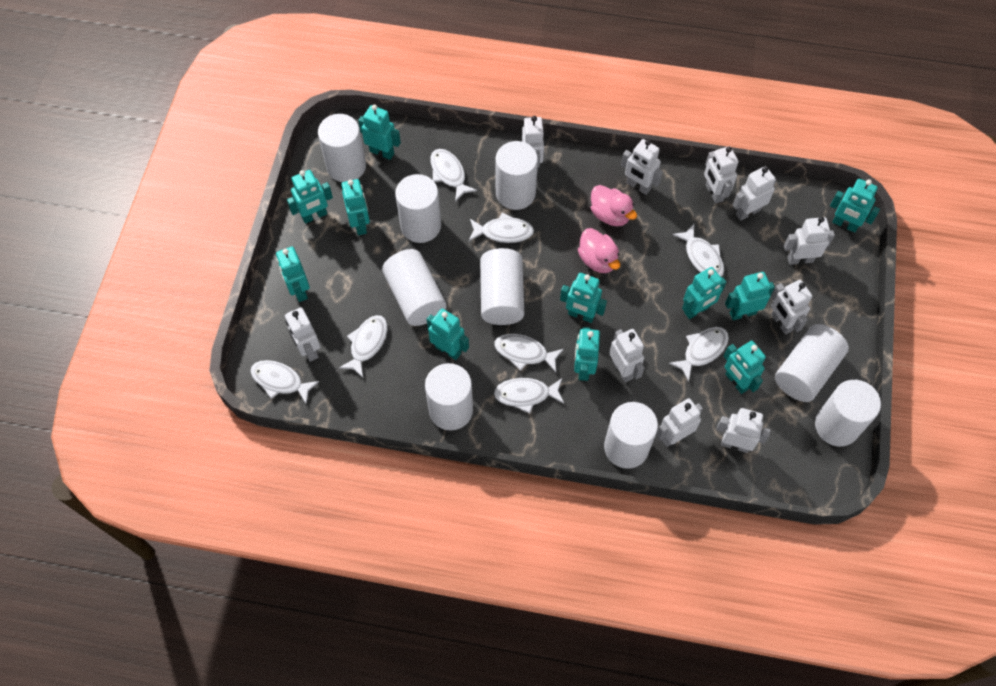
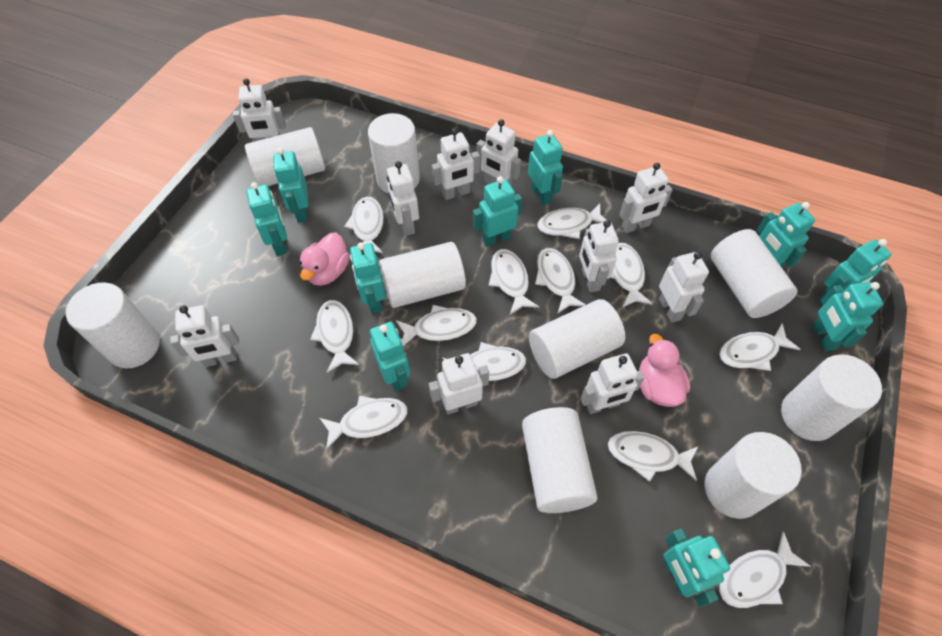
turquoise robot: [276,247,310,302] [287,170,333,224] [341,179,370,235] [358,105,401,160] [427,308,469,360] [560,273,607,323] [574,327,600,381] [682,267,726,319] [724,341,766,394] [725,272,775,320] [830,179,880,233] = 11 -> [246,182,287,256] [273,148,309,222] [350,242,386,314] [370,322,410,391] [473,176,522,247] [528,130,563,205] [663,528,730,607] [757,202,815,267] [813,282,883,351] [818,239,892,303] = 10
white fish: [250,360,319,405] [339,315,388,378] [430,149,477,202] [469,212,534,243] [494,334,564,372] [494,378,564,414] [669,327,729,382] [672,224,724,277] = 8 -> [310,300,359,373] [320,396,408,450] [344,197,384,253] [396,305,477,346] [442,342,526,381] [488,249,539,315] [535,248,586,314] [537,203,606,239] [608,431,698,482] [610,243,653,307] [719,323,801,371] [719,531,810,608] = 12

